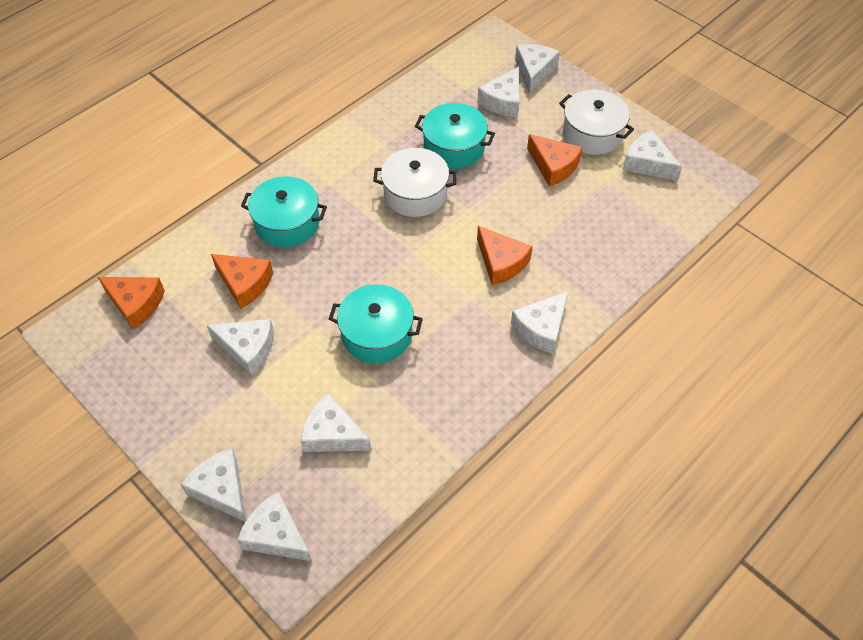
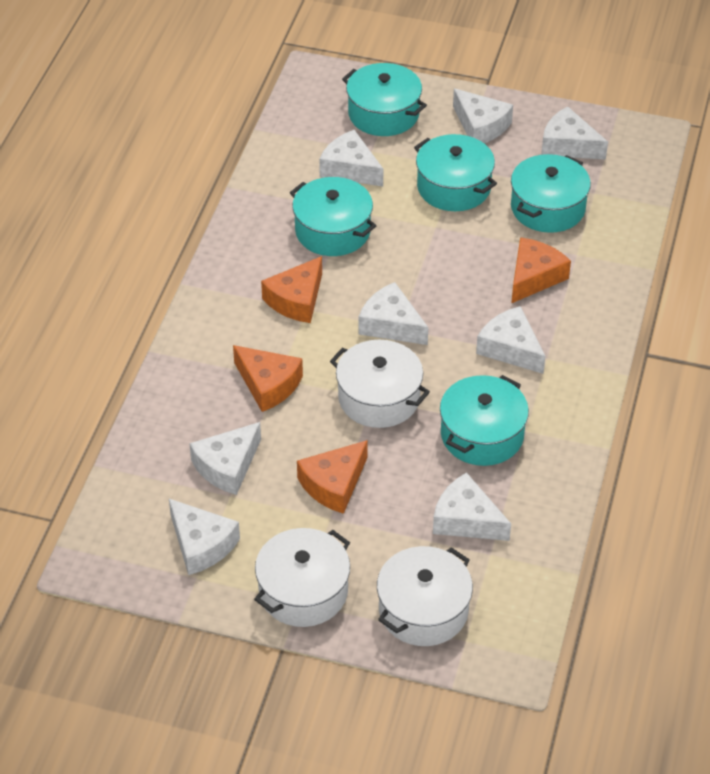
turquoise pot: [241,176,327,248] [329,284,423,364] [415,103,495,169] = 3 -> [290,177,376,256] [342,63,427,136] [414,134,497,211] [440,375,529,466] [511,154,591,233] = 5
white pot: [373,148,457,217] [559,90,634,155] = 2 -> [254,528,350,627] [330,340,430,428] [377,546,473,646] = 3

